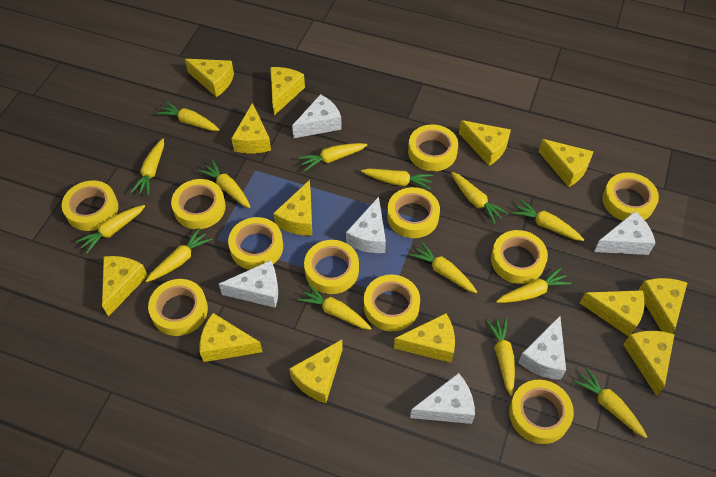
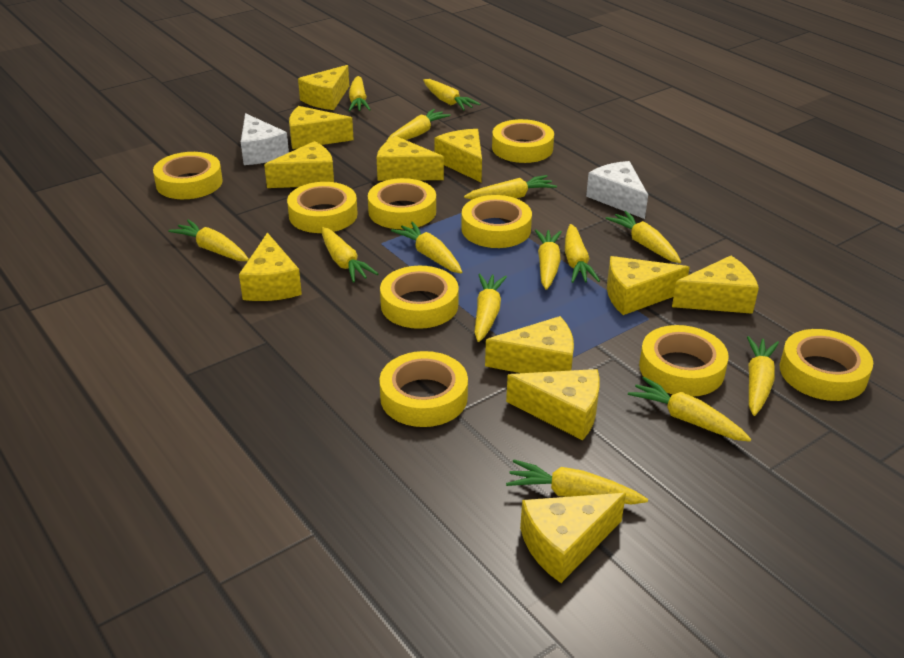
white cheese: [219,260,278,308] [292,94,342,138] [346,197,386,253] [410,373,475,424] [518,316,566,380] [594,211,656,255] = 6 -> [241,113,289,165] [586,161,648,219] = 2
yellow cheese: [102,256,148,316] [185,59,234,97] [200,313,263,362] [231,103,271,154] [270,67,305,115] [273,180,312,236] [289,340,343,403] [394,313,455,363] [459,120,511,166] [539,139,593,187] [580,290,644,337] [623,331,675,396] [639,278,687,333] = 13 -> [239,233,302,301] [264,141,334,188] [289,106,354,149] [298,65,349,110] [377,136,444,181] [435,129,482,183] [485,316,574,373] [506,369,600,440] [520,493,626,583] [607,256,690,315] [672,256,759,314] = 11
yellow tape: [62,180,118,231] [148,279,208,336] [171,179,226,229] [228,217,283,270] [304,240,359,294] [364,274,420,331] [387,187,440,238] [408,124,458,171] [491,230,548,284] [509,380,574,444] [602,172,659,221] = 11 -> [153,152,223,199] [287,182,358,233] [368,178,436,229] [379,351,468,427] [380,266,459,329] [461,195,532,248] [492,119,554,163] [639,325,729,397] [780,329,873,401] = 9

